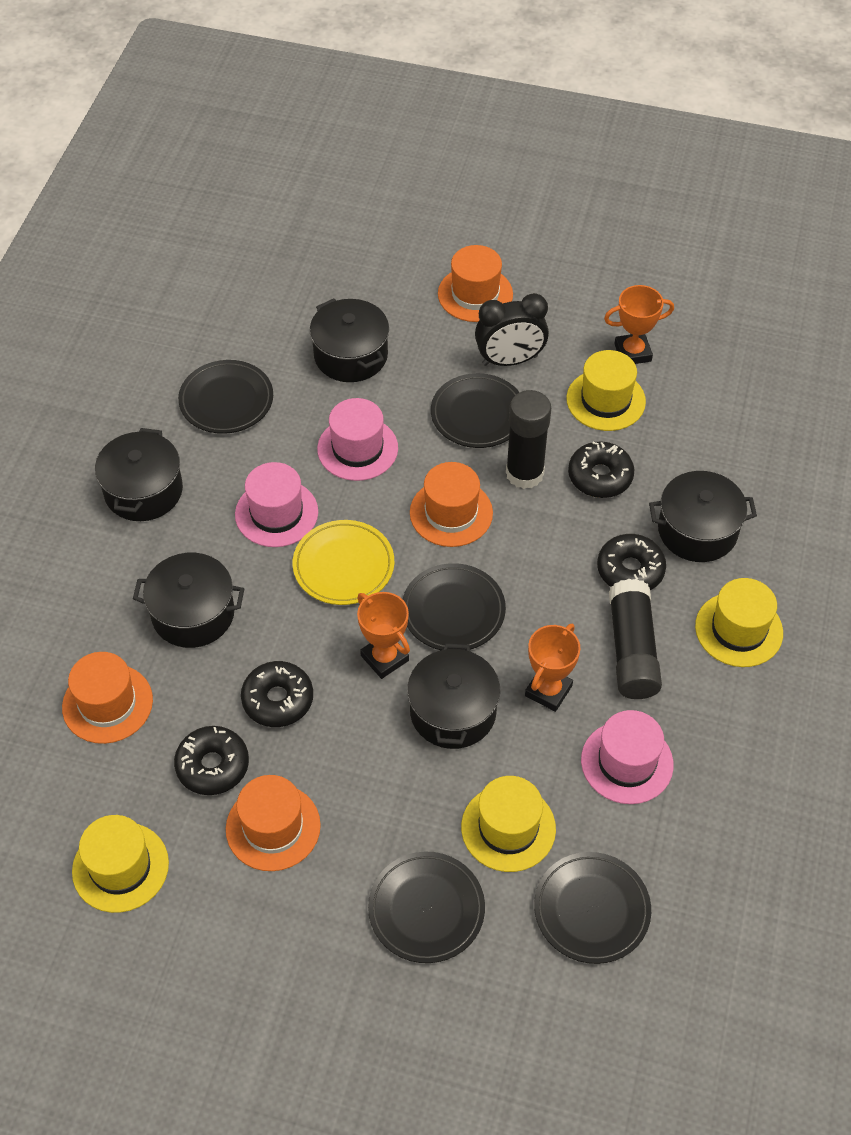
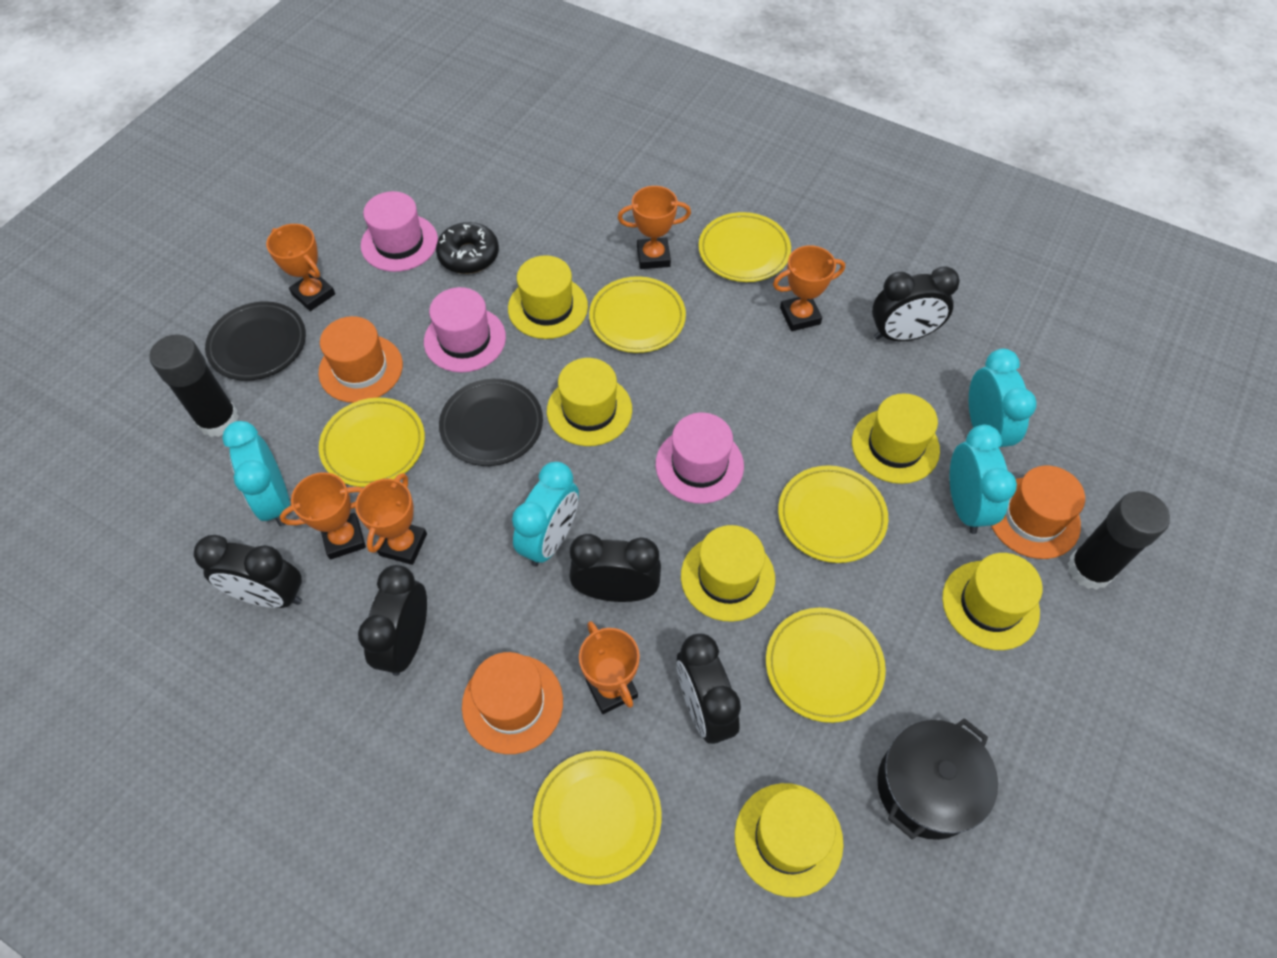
black clock: [475,293,549,366] = 1 -> [193,535,302,608] [358,565,427,676] [569,534,661,602] [677,633,741,744] [872,266,960,341] = 5
black donut: [174,726,249,795] [241,661,313,727] [568,441,635,498] [597,534,666,590] = 4 -> [436,222,499,274] = 1
black plate: [178,360,273,434] [368,852,485,963] [403,563,506,650] [431,373,520,448] [534,852,651,964] = 5 -> [205,301,306,381] [439,379,543,466] = 2
black pot: [95,428,183,521] [133,553,244,648] [310,298,389,382] [407,643,501,749] [649,471,757,562] = 5 -> [877,718,998,840] = 1
orange hat: [62,652,153,744] [226,775,321,871] [410,462,493,547] [438,245,513,322] = 4 -> [318,316,403,403] [462,652,563,754] [991,466,1085,559] = 3
orange trophy: [357,592,410,679] [525,624,580,712] [604,285,674,364] = 3 -> [266,224,335,311] [280,472,366,560] [355,473,427,565] [579,621,640,714] [618,186,691,269] [773,245,845,331] = 6
turquoise clock: none = 0 -> [222,421,290,526] [512,462,579,567] [950,425,1017,534] [969,349,1037,448] = 4
yellow hat: [72,815,169,913] [461,776,556,872] [566,350,646,431] [695,578,783,667] = 4 -> [508,255,588,339] [547,358,632,446] [681,525,775,622] [735,783,843,897] [852,393,940,484] [942,553,1043,650] = 6
yellow plate: [293,520,394,605] = 1 -> [319,398,425,487] [533,751,662,885] [589,276,686,353] [699,212,791,282] [766,608,886,723] [778,465,888,563] = 6

